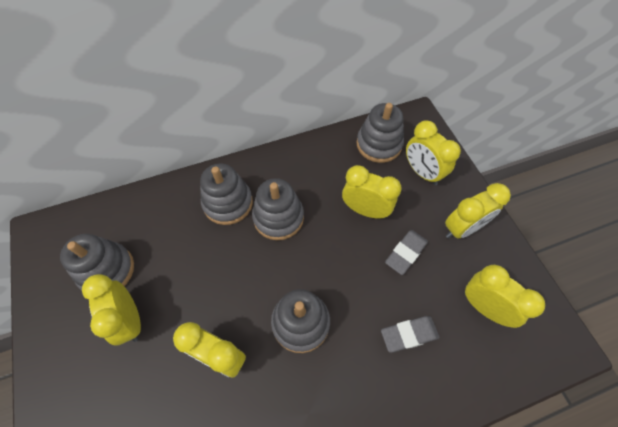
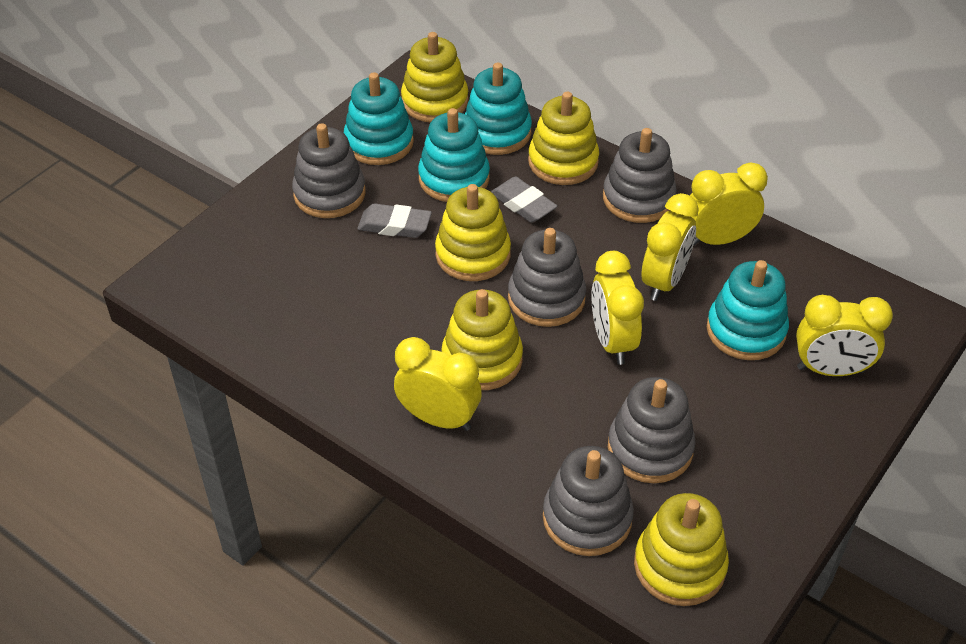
turquoise stacking toy: none = 0 -> [344,72,414,165] [418,108,490,202] [465,63,532,155] [707,260,789,360] = 4
yellow clock: [82,274,141,346] [173,322,246,378] [342,165,402,219] [406,120,461,185] [445,183,511,239] [464,265,545,328] = 6 -> [394,337,482,431] [591,251,644,365] [642,193,699,301] [690,162,768,246] [796,295,893,376] = 5
yellow stacking toy: none = 0 -> [401,32,469,122] [435,184,511,281] [441,289,523,390] [528,92,599,185] [634,493,729,606] = 5

